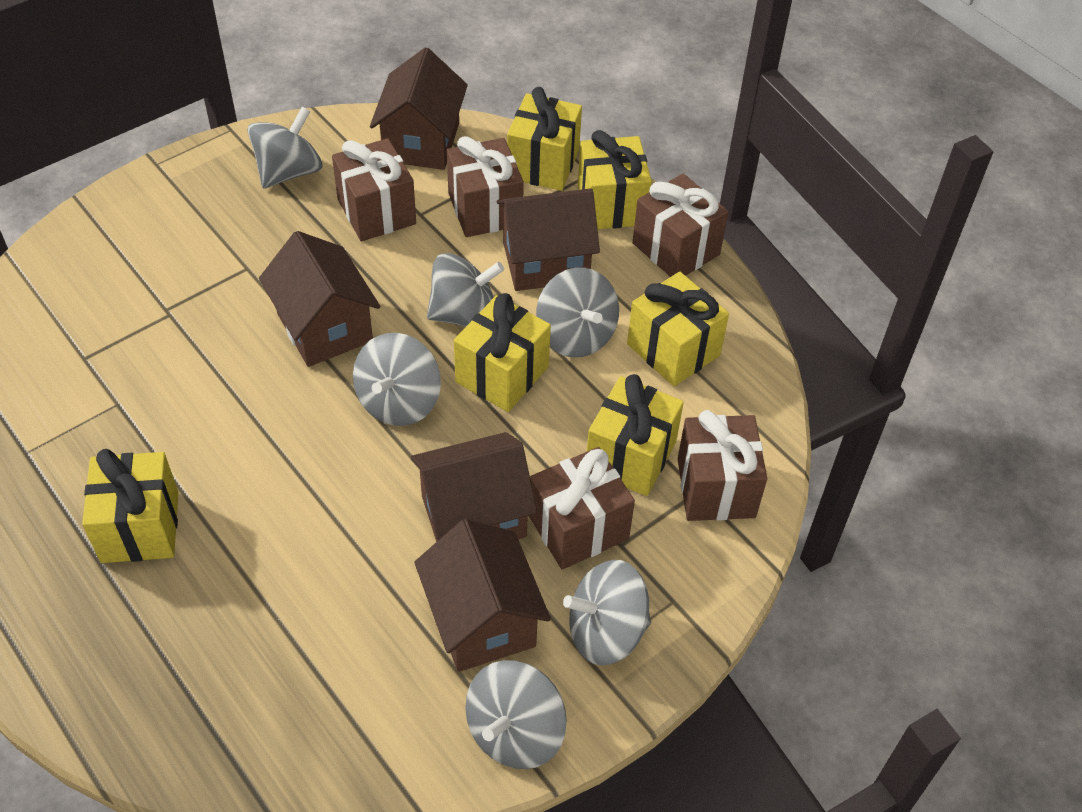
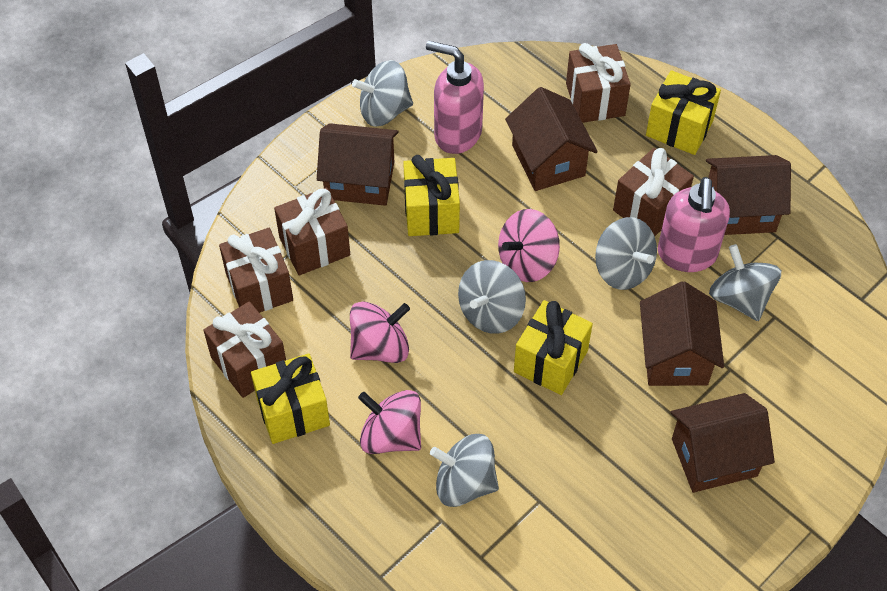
grey spinning top: [248,107,322,189] [353,333,441,426] [427,253,504,327] [465,660,567,769] [536,268,619,357] [563,560,651,666] = 6 -> [352,60,413,127] [430,434,499,507] [458,260,526,334] [595,217,657,290] [709,244,781,321] = 5
pink soap dispenser: none = 0 -> [426,41,484,154] [658,177,730,272] = 2
pink spinning top: none = 0 -> [350,301,410,363] [358,390,421,454] [498,209,560,282] = 3
yellow gift: [82,449,179,563] [454,293,551,412] [507,87,582,191] [578,130,652,229] [587,374,684,496] [627,272,729,386] = 6 -> [251,353,330,444] [403,155,460,236] [514,300,593,395] [646,70,721,155] = 4

